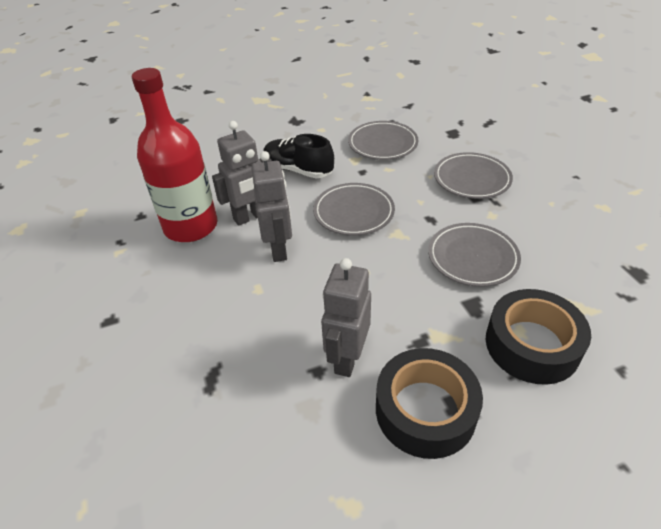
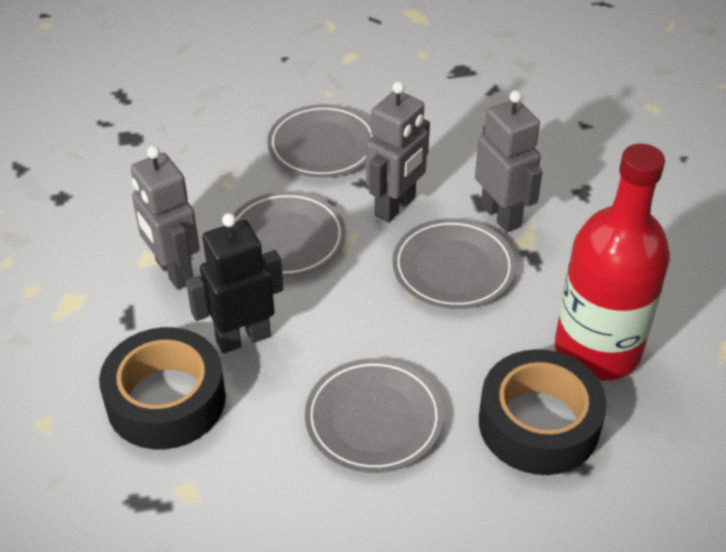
black robot: none = 0 -> [186,213,283,354] = 1
black shoe: [264,134,334,178] = 1 -> none = 0

